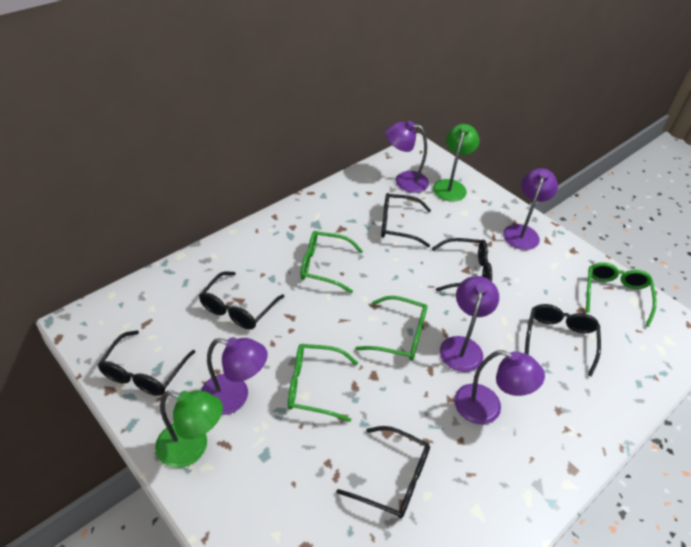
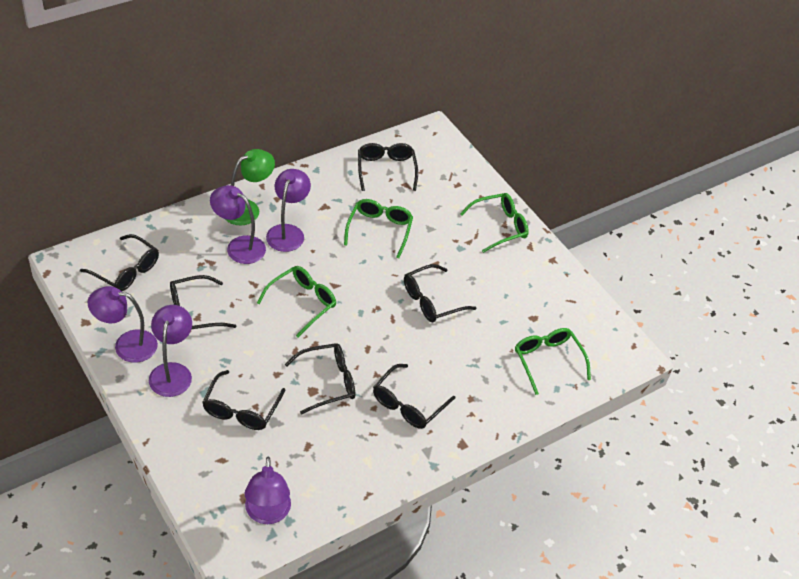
black glasses: [98,330,195,396] [199,271,285,330] [336,426,430,519] [381,193,431,247] [431,238,492,291] [525,304,601,377] = 6 -> [80,234,159,291] [170,275,236,329] [202,370,285,430] [285,343,355,415] [358,143,418,191] [373,364,455,429] [404,264,476,322] = 7
green lamp: [155,390,223,468] [433,124,480,201] = 2 -> [225,149,275,225] = 1

